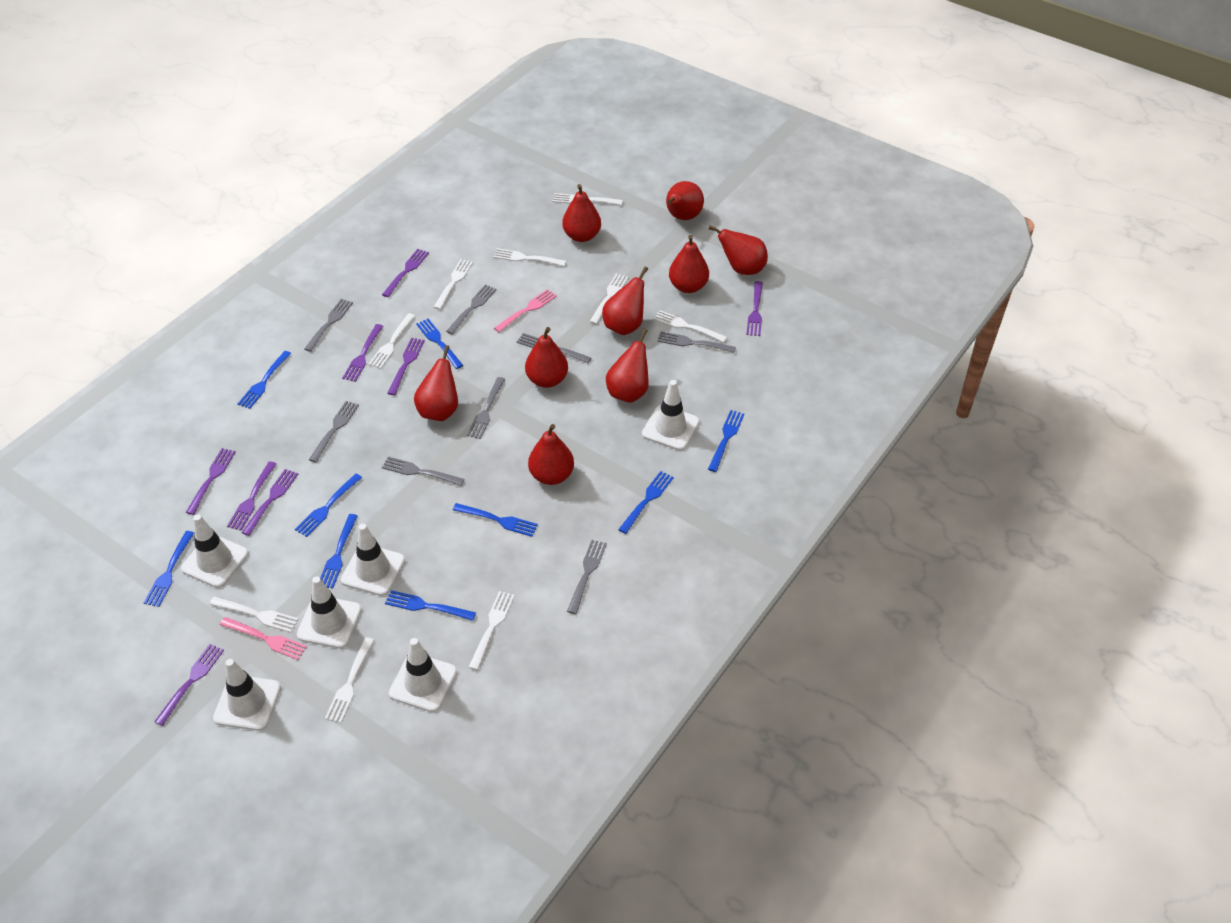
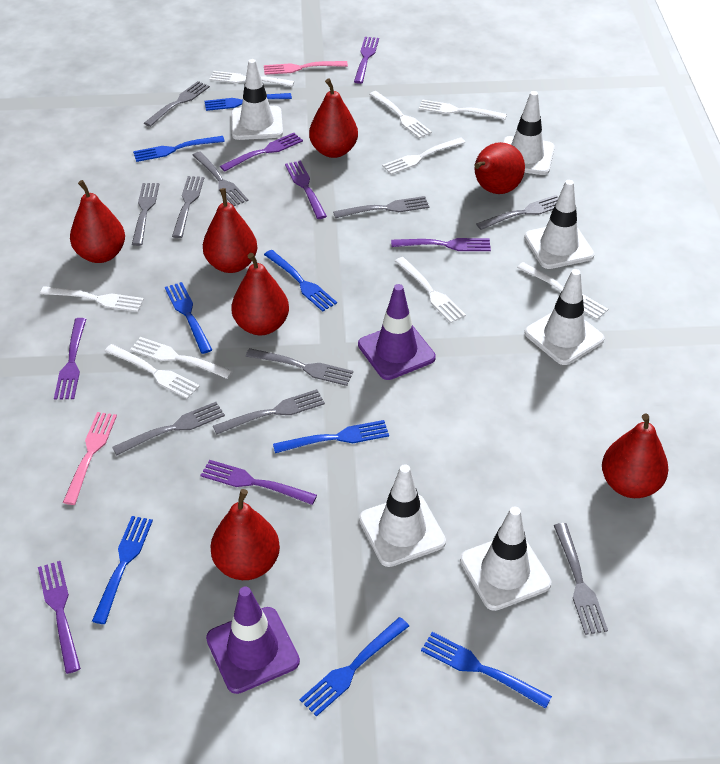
blue fork: [144,531,194,607] [238,351,292,409] [295,474,362,537] [320,514,358,589] [385,590,476,621] [416,319,463,369] [453,503,538,537] [618,471,674,534] [708,410,744,472] = 9 -> [92,516,153,624] [133,136,225,162] [165,282,212,354] [205,93,292,111] [264,250,337,312] [273,420,389,453] [300,617,409,717] [421,632,552,708] = 8
grey fork: [304,299,353,352] [309,401,359,462] [382,457,464,486] [446,285,497,335] [467,377,505,439] [517,333,591,363] [567,540,607,614] [658,331,736,353] = 8 -> [112,402,225,456] [132,183,159,246] [144,81,210,127] [172,176,204,238] [192,152,248,206] [213,389,325,435] [245,348,353,386] [333,196,429,218] [476,195,558,230] [554,523,608,635] = 10
purple fork: [154,644,224,726] [186,448,236,515] [227,461,277,530] [242,469,298,536] [342,324,383,382] [382,249,429,297] [387,338,425,395] [746,281,763,336] = 8 -> [38,561,81,674] [54,318,86,399] [200,460,317,505] [220,133,303,171] [285,160,327,219] [354,37,379,84] [391,238,491,251] = 7
purple traffic cone: none = 0 -> [206,586,300,694] [358,284,436,380] = 2
red pear: [414,345,458,421] [525,327,568,388] [528,424,574,485] [562,184,601,242] [602,267,648,335] [606,329,649,403] [666,181,704,220] [669,235,709,293] [709,225,768,275] = 9 -> [70,180,125,263] [203,188,257,273] [211,489,280,580] [231,253,289,335] [309,79,358,158] [474,142,525,194] [602,414,669,498] = 7

